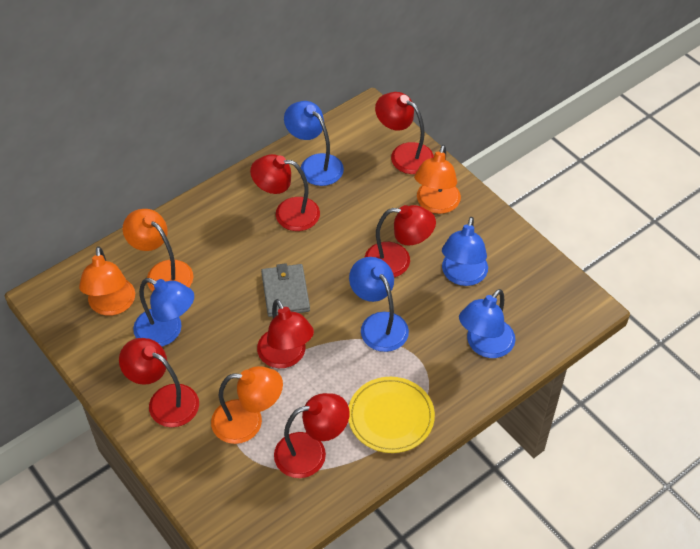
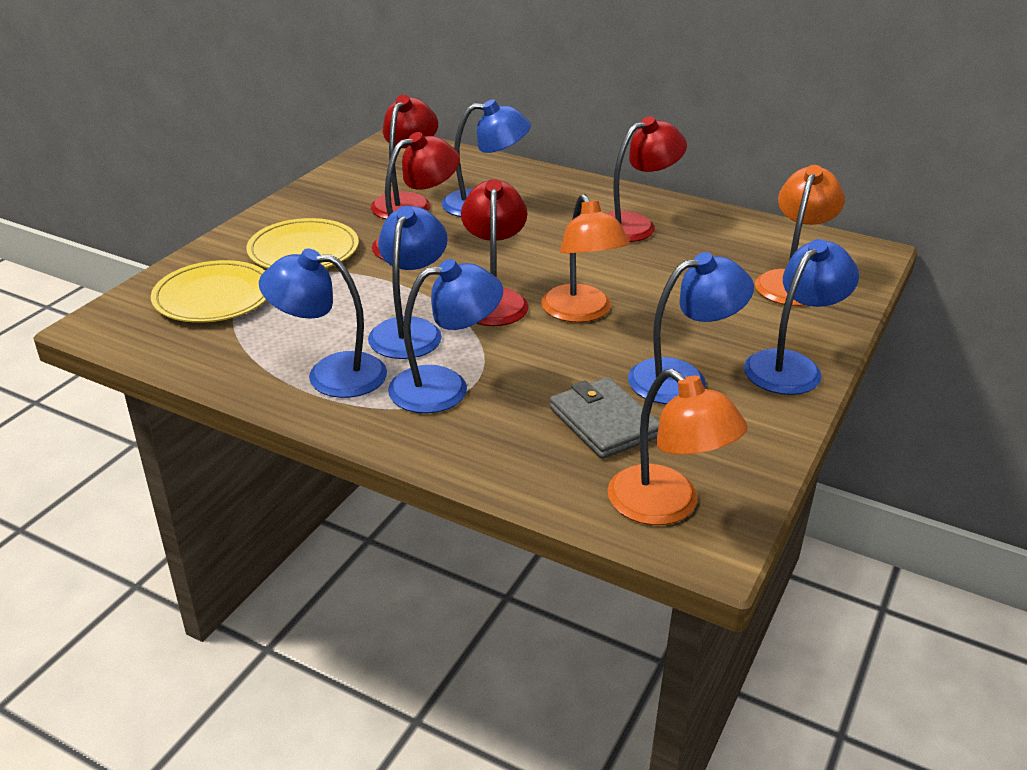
blue lamp: [133,278,194,347] [284,101,344,186] [349,257,409,352] [442,217,488,286] [459,289,515,358] = 5 -> [259,249,387,398] [368,206,448,359] [388,259,503,413] [442,99,531,217] [628,252,754,404] [744,239,859,395] = 6
orange lamp: [79,246,135,316] [123,209,193,292] [211,366,283,444] [414,145,461,214] = 4 -> [541,194,630,323] [607,369,748,525] [755,165,845,306] = 3
red lamp: [119,338,199,427] [250,154,320,231] [257,299,314,368] [274,393,350,478] [364,205,436,277] [375,92,434,174] = 6 -> [371,95,438,219] [372,132,460,260] [461,179,529,326] [606,116,687,242] = 4
yellow plate: [348,377,435,453] = 1 -> [151,260,266,323] [246,218,359,268] = 2

